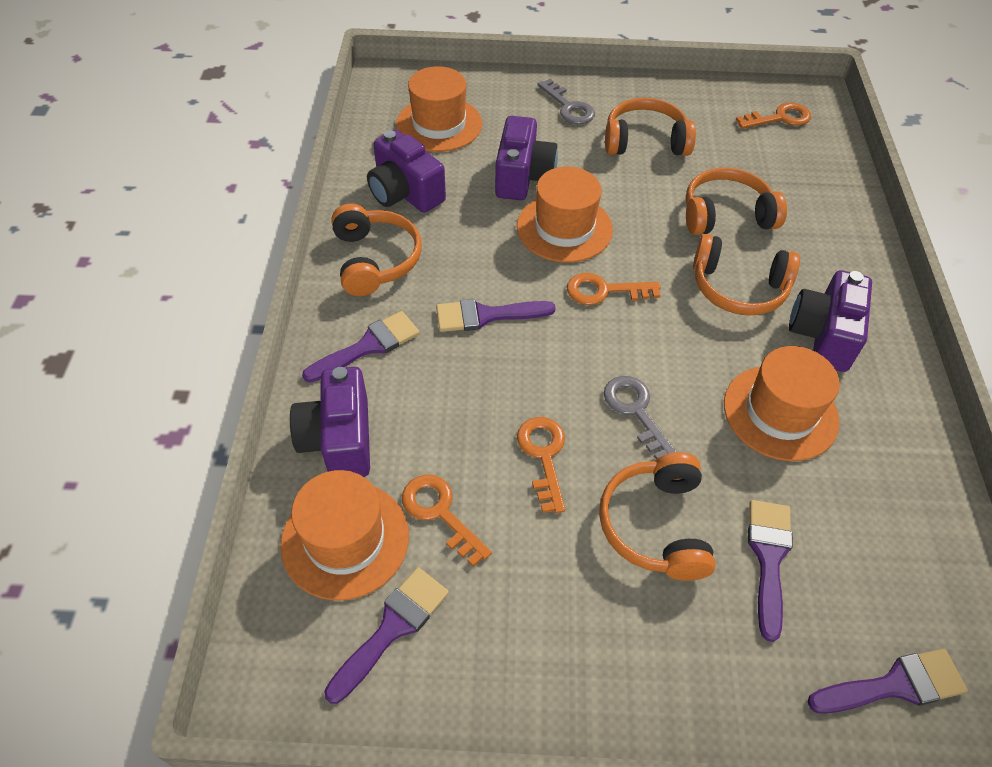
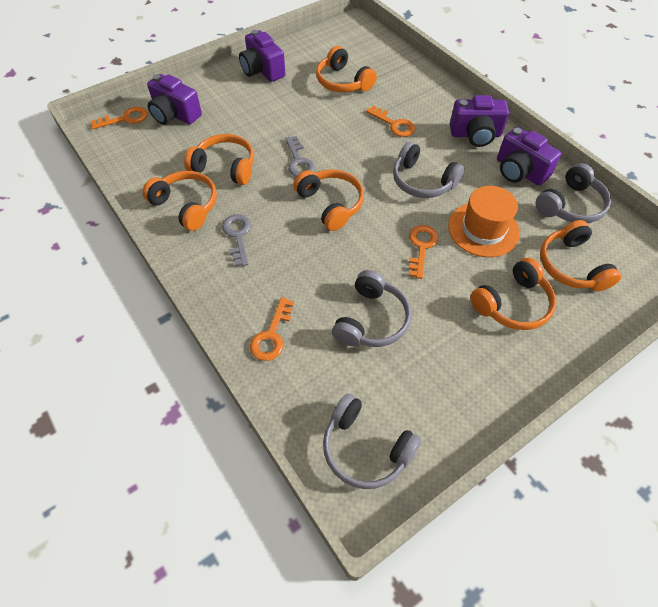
grey headphones: none = 0 -> [323,393,421,489] [332,270,411,347] [393,142,464,198] [536,163,611,223] = 4
orange hat: [280,470,409,601] [396,66,482,152] [517,167,613,263] [724,346,840,461] = 4 -> [448,186,520,257] = 1
orange headphones: [331,203,422,296] [599,452,716,581] [605,98,696,156] [686,168,787,235] [693,234,800,316] = 5 -> [142,171,217,231] [184,134,254,185] [293,169,364,231] [316,46,377,92] [470,258,557,330] [540,220,621,291] = 6
purple brush: [302,311,420,383] [324,567,449,704] [436,299,556,332] [748,500,793,642] [808,649,968,714] = 5 -> none = 0

